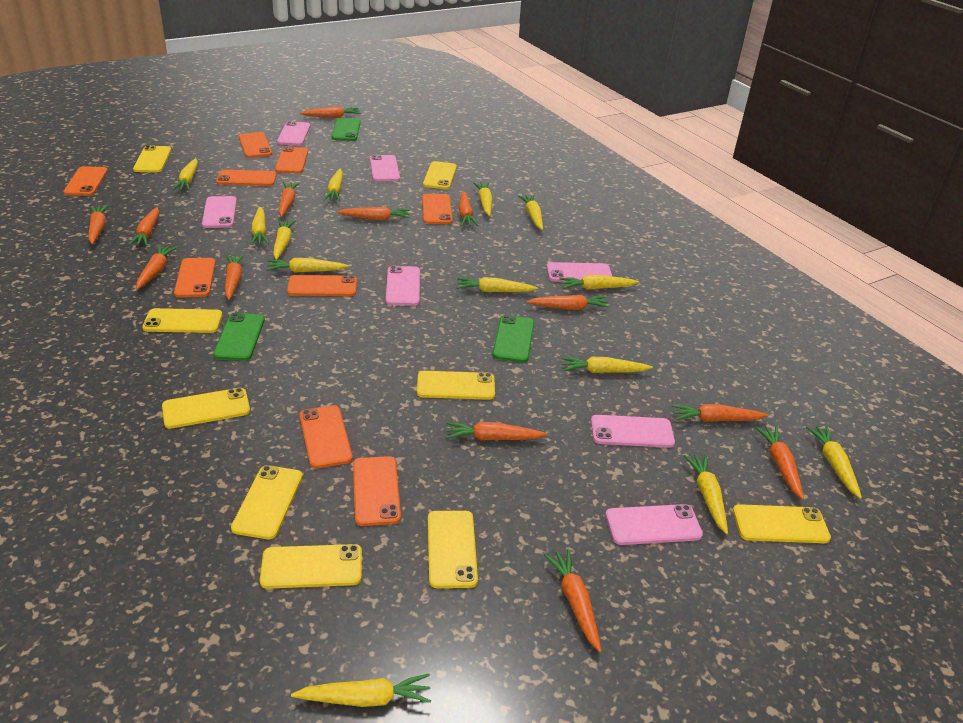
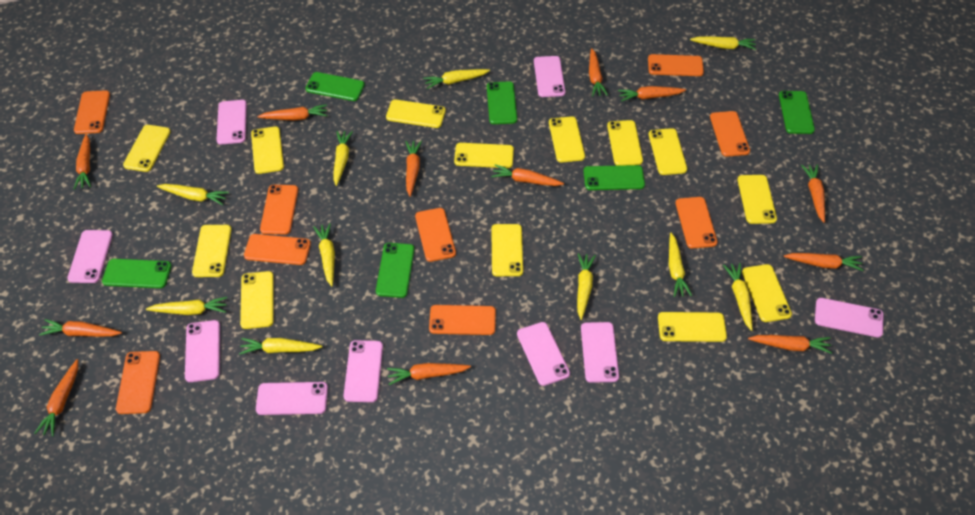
green phone: [213,313,265,361] [332,118,361,141] [493,315,534,362] = 3 -> [102,259,171,288] [306,72,365,101] [376,243,415,298] [487,82,517,124] [584,165,645,190] [779,91,815,134] = 6
orange carrot: [89,205,109,244] [128,207,159,246] [136,245,178,290] [225,254,245,300] [279,182,299,217] [300,106,360,118] [337,207,410,220] [446,422,548,440] [459,191,478,226] [526,295,610,310] [544,549,602,652] [671,404,769,422] [755,426,804,500] = 13 -> [34,359,78,437] [39,319,122,337] [74,134,91,190] [257,104,328,121] [387,363,471,385] [405,141,422,197] [491,164,564,186] [589,48,608,97] [618,86,686,102] [748,335,832,354] [784,253,863,271] [801,165,825,223] = 12
pink phone: [202,196,237,228] [277,121,311,146] [370,155,400,181] [386,266,420,306] [547,262,612,282] [591,415,675,448] [605,504,703,545] = 7 -> [67,230,113,283] [185,320,220,382] [217,100,247,144] [256,382,328,415] [343,340,383,402] [517,322,570,386] [534,56,565,97] [581,322,619,383] [815,298,884,337] = 9
yellow carrot: [172,158,198,190] [250,207,269,245] [266,258,349,273] [273,220,296,260] [291,674,431,707] [324,169,343,201] [457,277,538,292] [474,182,493,216] [518,195,543,230] [560,275,639,290] [561,357,653,373] [684,454,728,535] [806,426,862,499] = 13 -> [146,297,227,315] [157,184,229,205] [239,338,323,355] [313,223,335,287] [333,131,353,186] [423,69,490,89] [577,253,596,320] [669,233,692,297] [690,36,756,50] [723,263,752,331] = 10
yellow phone: [133,145,171,172] [142,308,222,333] [162,388,250,429] [231,465,303,539] [260,544,362,589] [417,371,495,400] [423,161,457,189] [428,511,478,588] [733,504,831,543] = 9 -> [123,125,171,172] [192,225,232,277] [240,271,274,329] [251,126,284,174] [386,100,446,128] [454,143,514,168] [491,224,523,276] [549,116,585,162] [607,120,643,166] [649,128,687,175] [658,312,727,342] [738,175,777,224] [742,264,792,322] = 13

